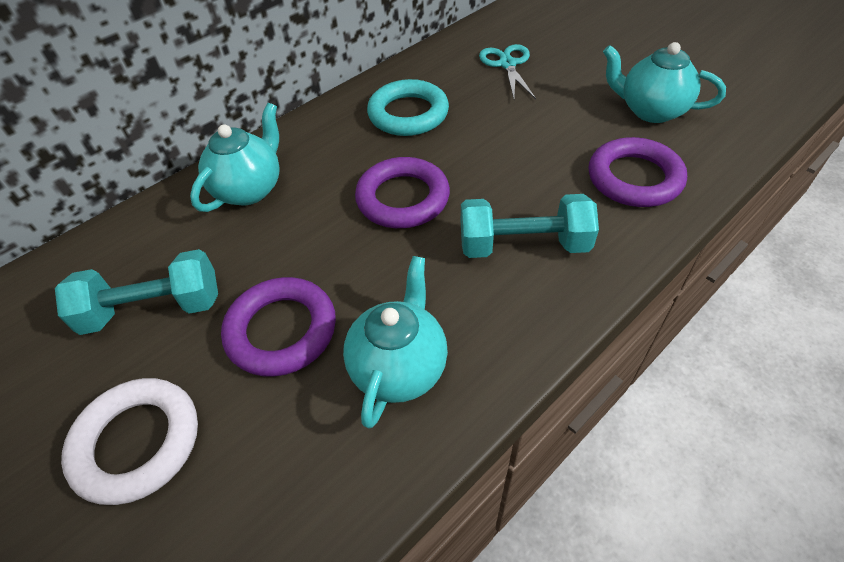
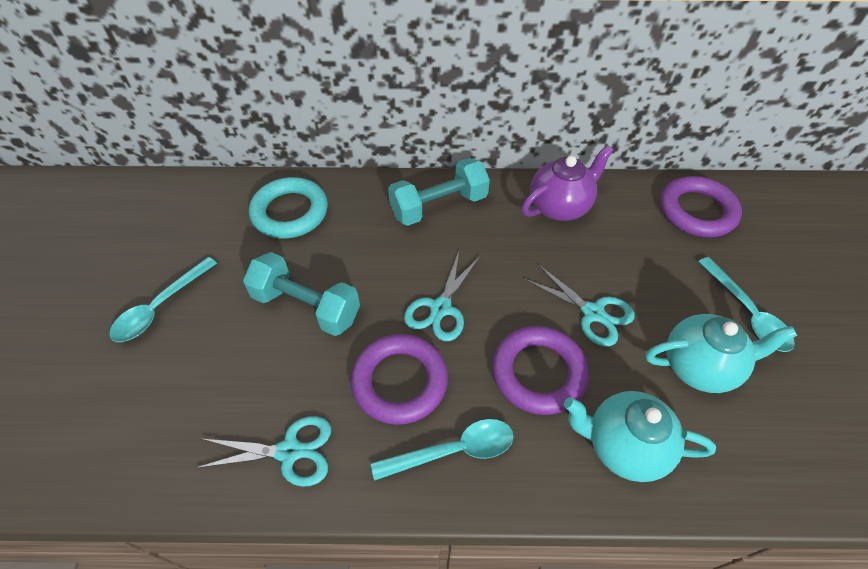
purple teapot: none = 0 -> [522,145,613,221] = 1
turquoise scissors: [479,44,536,99] = 1 -> [196,416,331,487] [404,251,481,341] [524,264,635,346] = 3
turquoise spoon: none = 0 -> [109,257,217,342] [371,419,514,481] [698,257,795,352] = 3
turquoise teapot: [190,103,280,212] [343,256,448,429] [603,42,726,123] = 3 -> [564,391,716,482] [645,314,797,393] = 2
white ring: [61,378,198,505] = 1 -> none = 0

